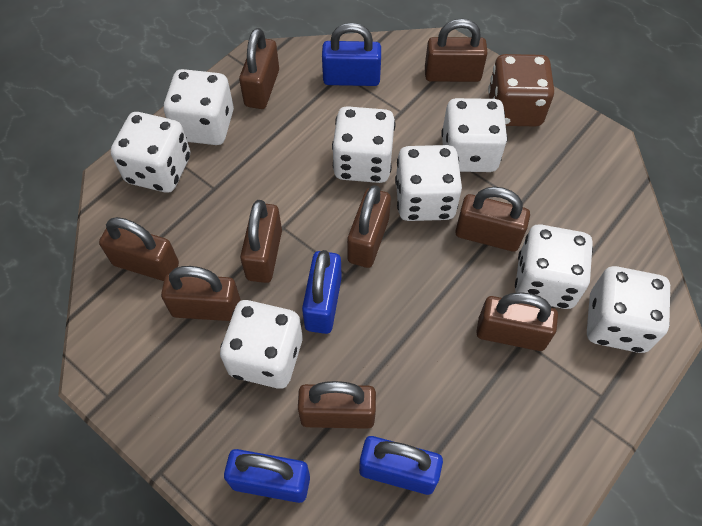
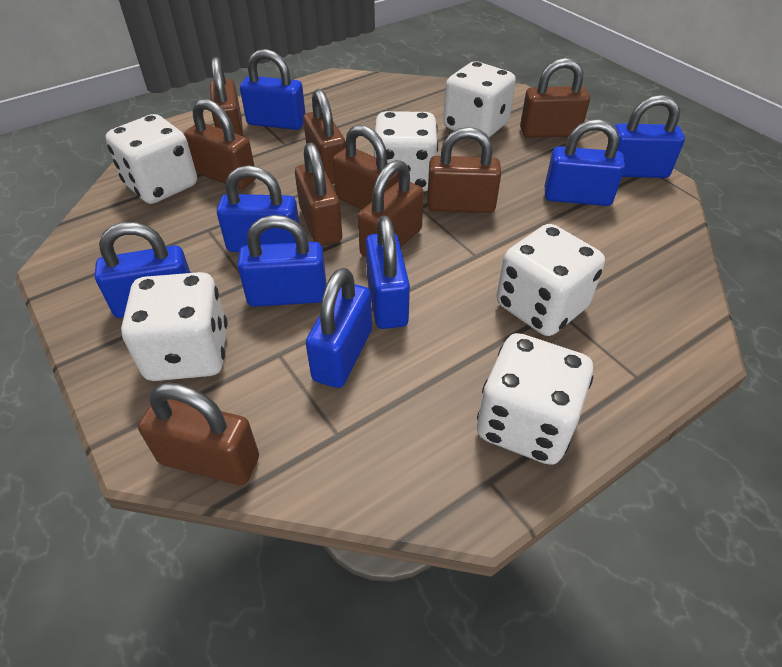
blue padlock: [224,449,310,503] [302,250,342,334] [322,23,381,86] [359,436,443,495] = 4 -> [95,222,191,318] [217,165,299,252] [238,215,326,307] [240,49,306,130] [306,268,372,388] [366,215,410,329] [545,119,625,206] [615,95,685,178] = 8
brown dice: [488,54,554,127] = 1 -> none = 0
white dice: [111,112,190,193] [164,69,234,145] [220,300,302,389] [332,106,395,183] [395,145,462,221] [441,98,508,172] [515,224,593,309] [587,266,671,353] = 8 -> [105,114,197,204] [121,272,227,381] [374,111,438,191] [443,62,516,138] [477,333,593,465] [497,224,605,336] = 6

